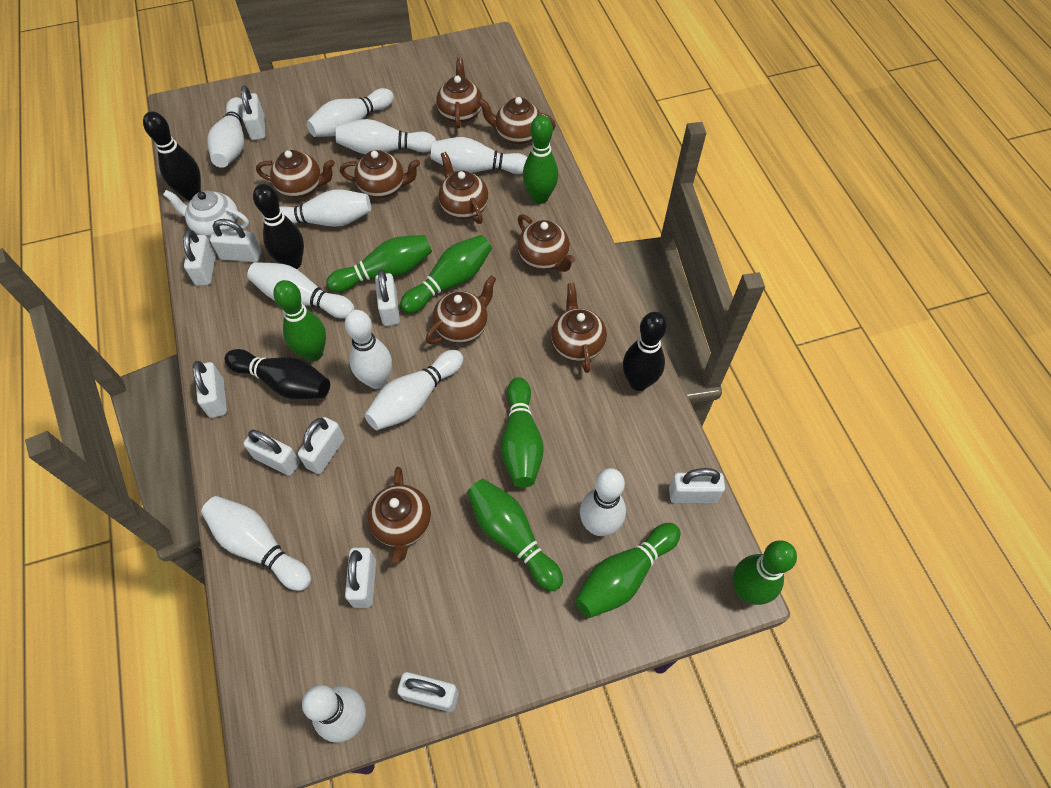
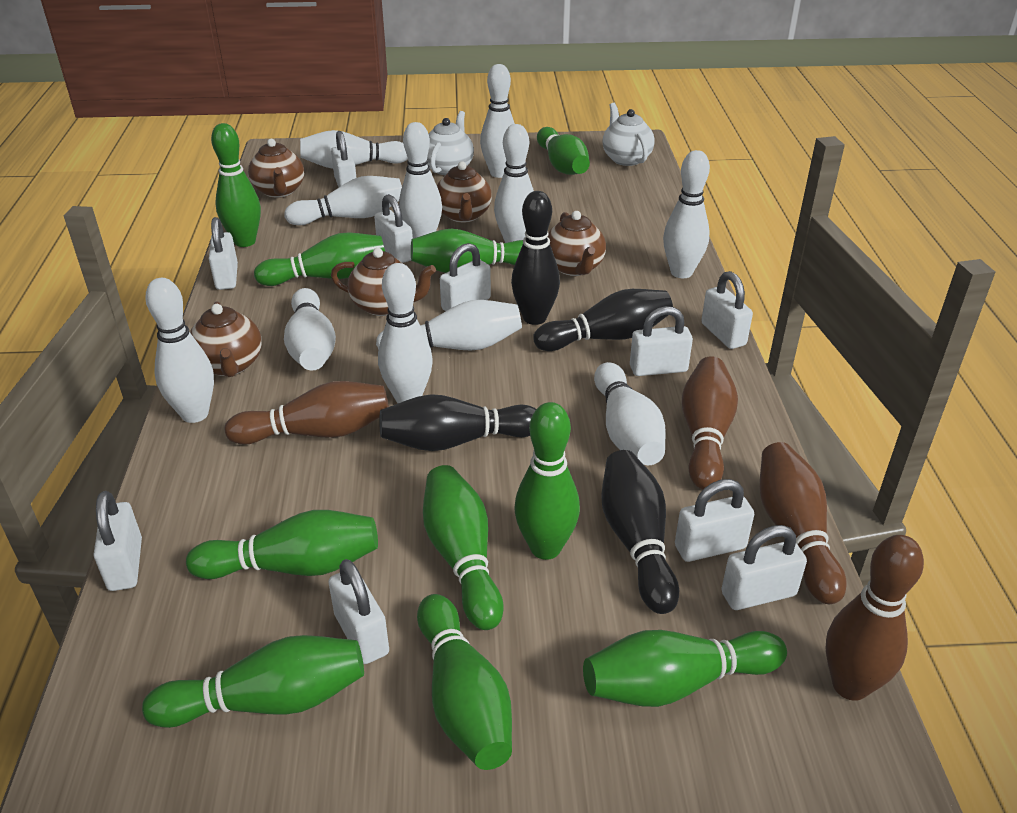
brown bowling pin: none = 0 -> [225,381,389,445] [682,356,738,489] [760,442,847,604] [826,535,924,701] = 4
brown teapot: [256,150,335,198] [340,150,420,198] [367,467,431,563] [426,275,496,344] [436,58,482,129] [438,152,489,224] [478,97,556,145] [518,214,575,272] [551,283,607,373] = 9 -> [190,301,262,377] [248,139,304,198] [331,248,436,316] [437,161,492,223] [548,211,606,276] = 5
green bowling pin: [273,280,326,361] [326,235,432,292] [400,235,492,314] [467,479,563,591] [501,377,544,488] [523,115,558,204] [575,523,681,618] [733,540,797,605] = 8 -> [142,635,364,728] [186,510,378,579] [211,123,261,247] [254,232,385,286] [411,229,523,273] [417,594,512,770] [423,465,503,630] [514,402,580,560] [537,127,590,175] [583,630,787,707] = 10
white teapot: [163,190,249,240] = 1 -> [427,111,474,175] [602,103,655,166] = 2

